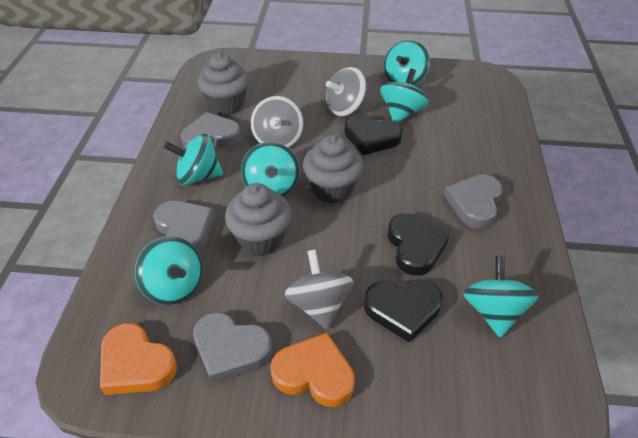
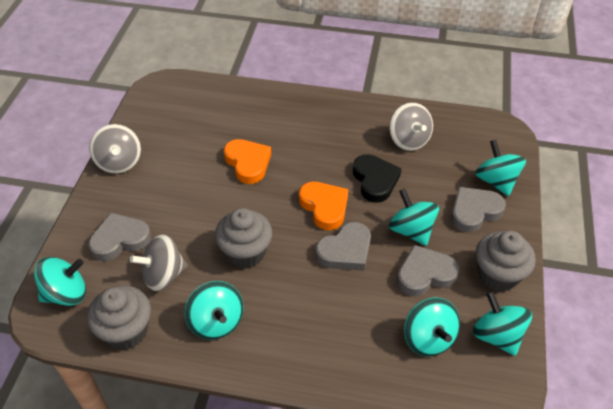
black heart: [344,114,402,155] [364,279,443,343] [388,213,450,276] = 3 -> [353,154,402,203] = 1

